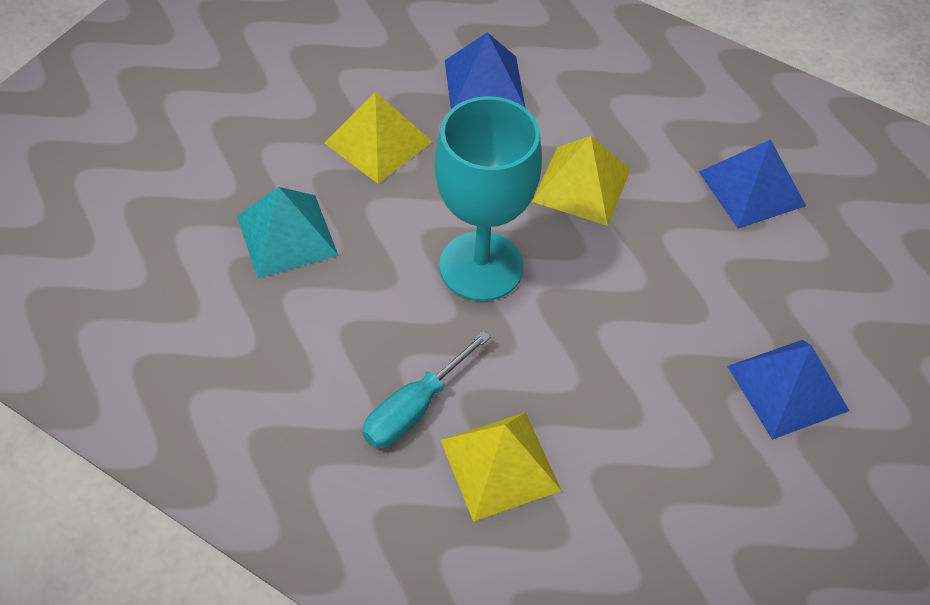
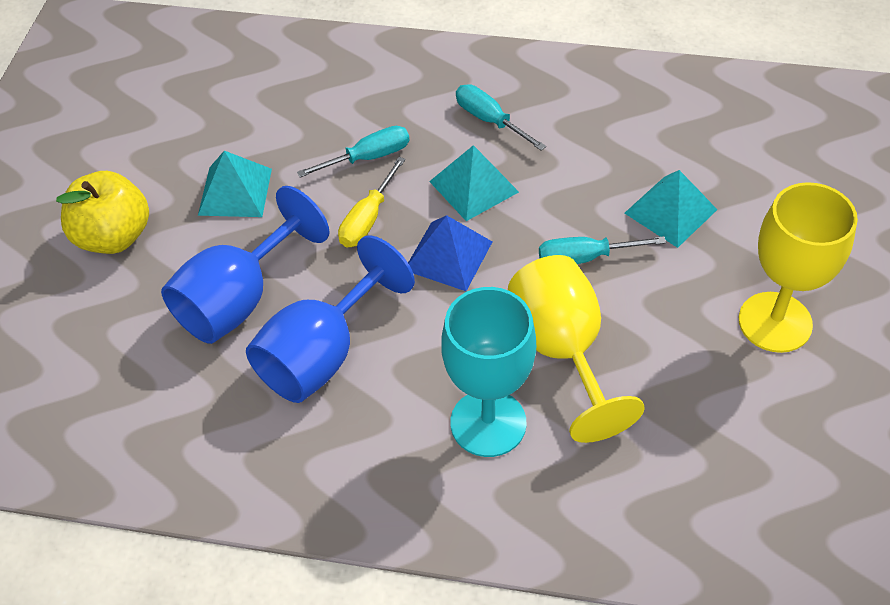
blue goblet: none = 0 -> [161,186,330,344] [246,235,415,403] = 2
blue pyramid: [445,32,525,109] [699,139,806,229] [727,340,850,440] = 3 -> [408,215,492,291] = 1
turquoise pyramid: [237,187,339,278] = 1 -> [198,151,272,217] [429,145,519,221] [624,170,717,248] = 3
turquoise screwdriver: [362,330,491,448] = 1 -> [297,126,409,178] [456,84,546,151] [539,236,666,264] = 3
yellow apple: none = 0 -> [56,171,149,254] = 1
yellow goblet: none = 0 -> [508,255,645,443] [739,182,858,353] = 2
yellow pyramid: [324,91,432,184] [441,412,562,522] [532,136,631,226] = 3 -> none = 0
yellow screwdriver: none = 0 -> [338,157,406,247] = 1

